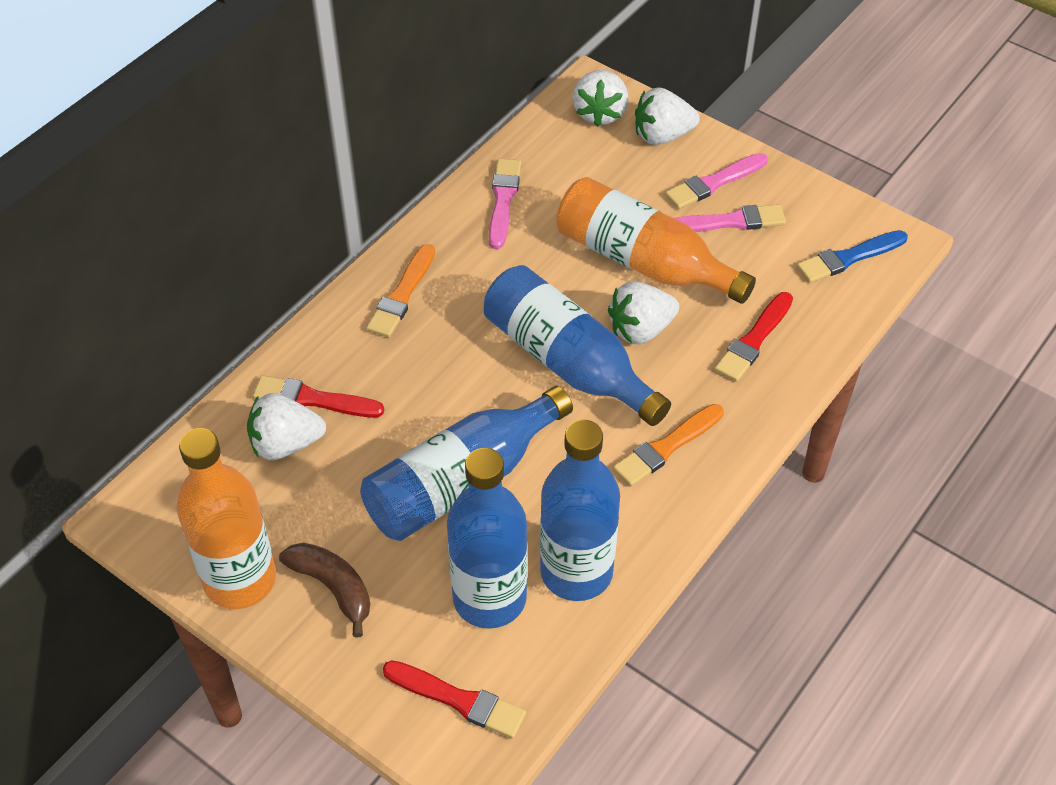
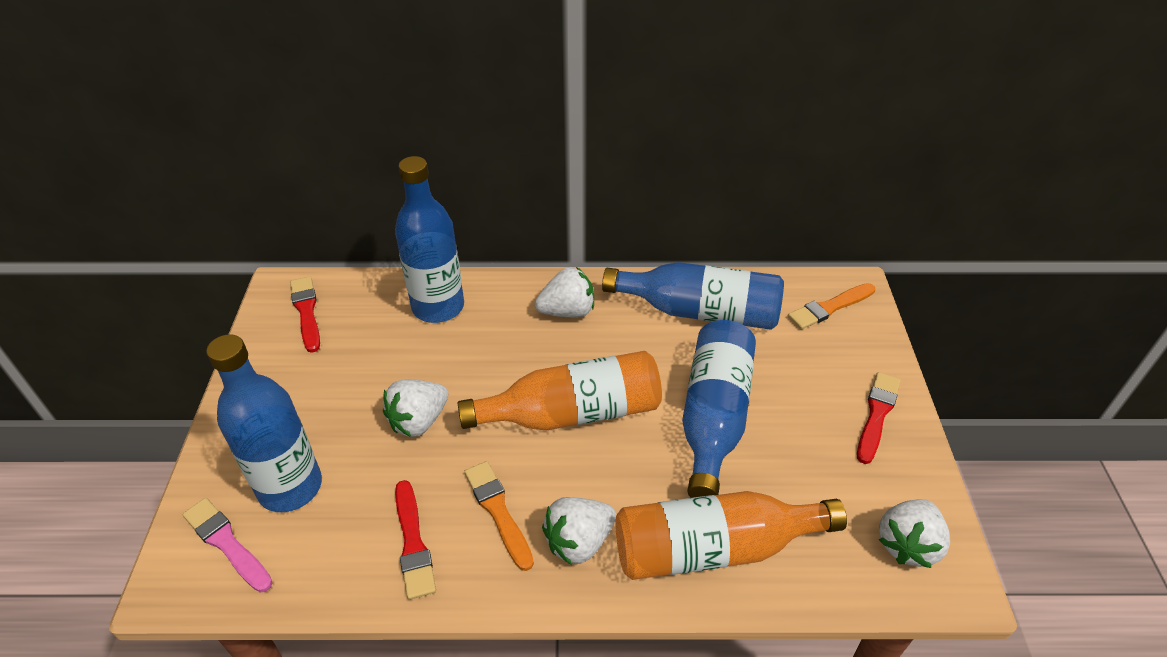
blue brush: [796,230,908,283] = 1 -> none = 0
brown banana: [279,543,370,638] = 1 -> none = 0
pink brush: [489,159,521,249] [665,153,768,209] [674,204,786,232] = 3 -> [183,498,273,592] = 1

